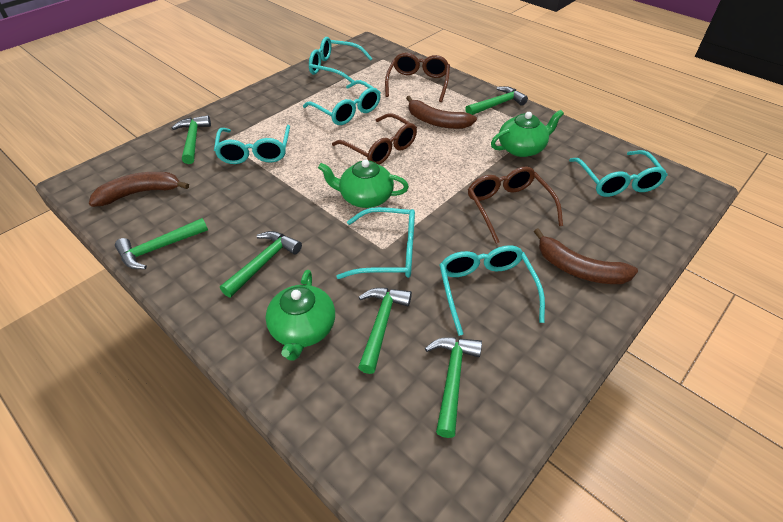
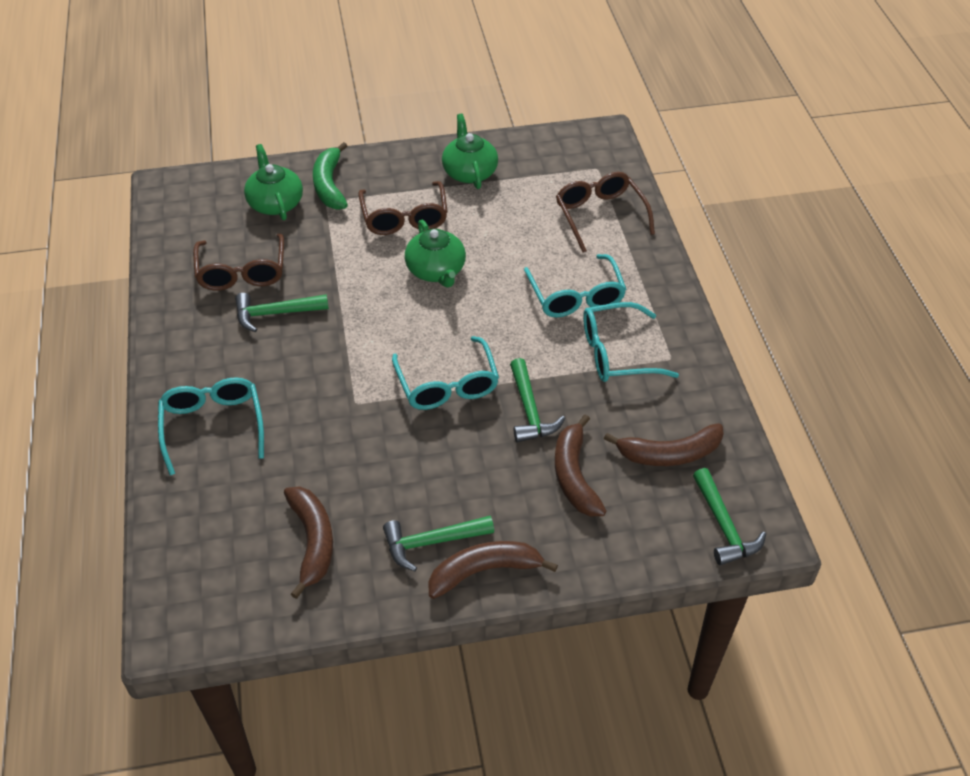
brown banana: [89,172,189,207] [406,96,477,129] [534,228,638,284] = 3 -> [284,486,333,599] [429,541,558,599] [555,414,607,516] [604,423,724,466] = 4
green banana: none = 0 -> [313,142,348,210] = 1
green hammer: [115,218,208,269] [172,115,211,164] [220,231,302,297] [358,288,412,374] [425,337,482,438] [465,86,528,115] = 6 -> [235,293,329,332] [383,516,494,571] [510,358,565,442] [693,468,766,565] = 4
turquoise glasses: [214,125,290,164] [303,80,381,125] [309,37,373,83] [336,207,415,279] [439,245,545,336] [569,150,667,197] = 6 -> [158,377,264,475] [392,336,499,410] [524,254,626,317] [583,302,679,382] = 4

